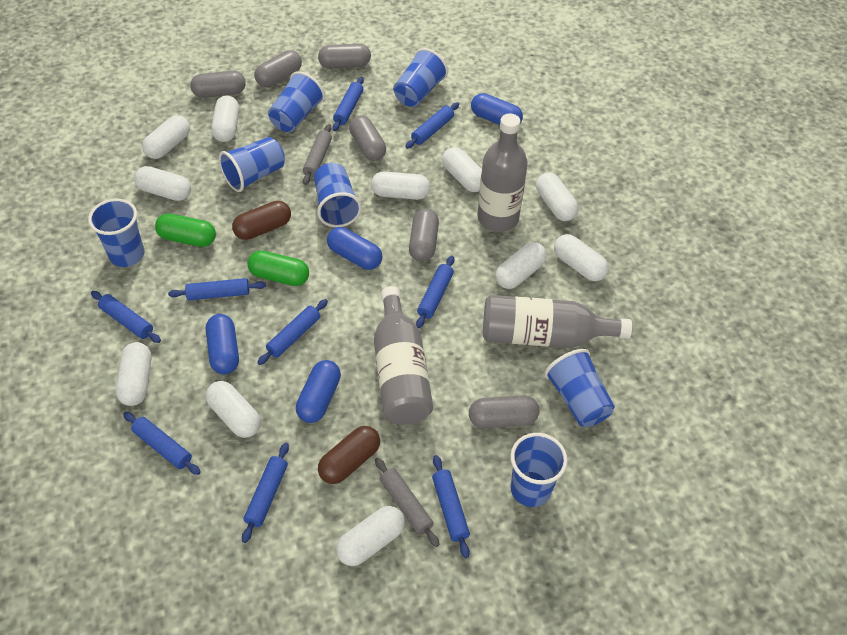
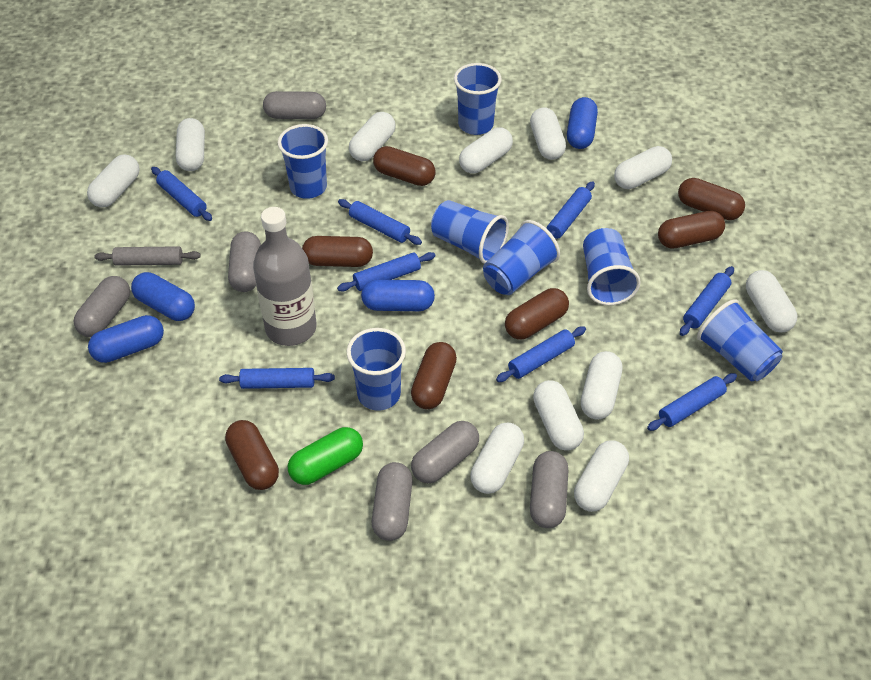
blue rolling pin: [91,291,161,343] [123,412,201,475] [168,278,266,300] [242,443,289,543] [257,299,328,365] [332,77,364,131] [405,102,459,149] [416,256,454,328] [432,455,470,558] = 9 -> [151,167,212,221] [219,368,335,389] [337,252,436,292] [338,199,422,245] [496,326,586,382] [546,181,595,239] [647,373,737,431] [680,266,734,336] = 8
brown capsule: [232,201,291,240] [318,426,380,484] = 2 -> [225,420,279,490] [302,236,373,267] [373,146,435,186] [411,342,457,409] [505,288,569,339] [658,211,725,248] [678,178,745,220] = 7
green capsule: [155,214,216,247] [247,250,309,286] = 2 -> [288,427,363,485] = 1
grey bottle: [374,286,433,425] [477,113,528,232] [483,295,632,348] = 3 -> [253,207,317,346] = 1
grey rolling pin: [303,124,332,185] [375,458,440,547] = 2 -> [94,246,201,266] = 1

